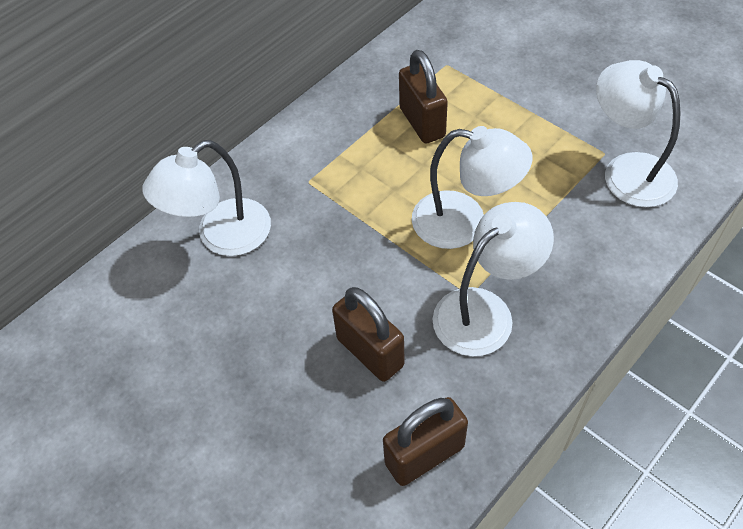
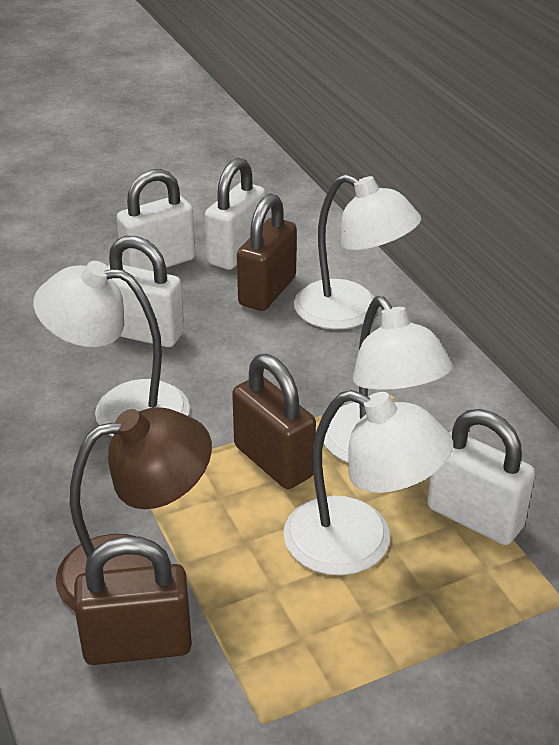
brown lamp: none = 0 -> [56,407,212,611] = 1
white padlock: none = 0 -> [108,236,184,347] [117,169,195,271] [205,158,266,270] [427,409,535,545] = 4

